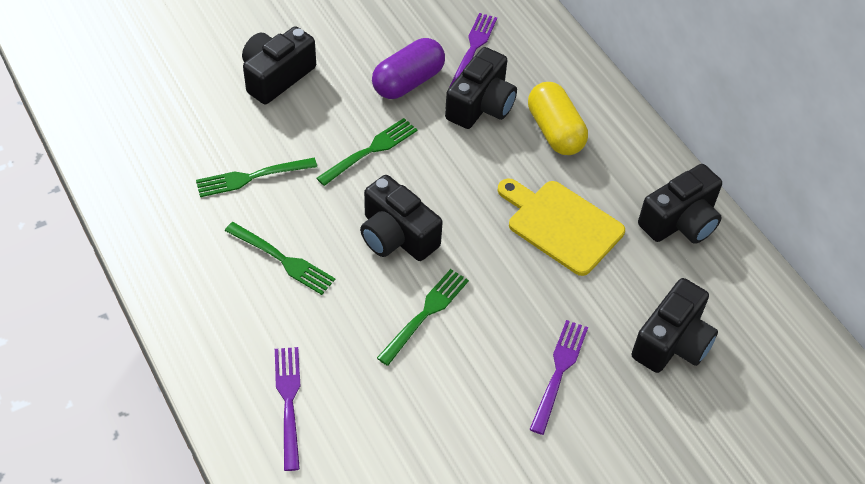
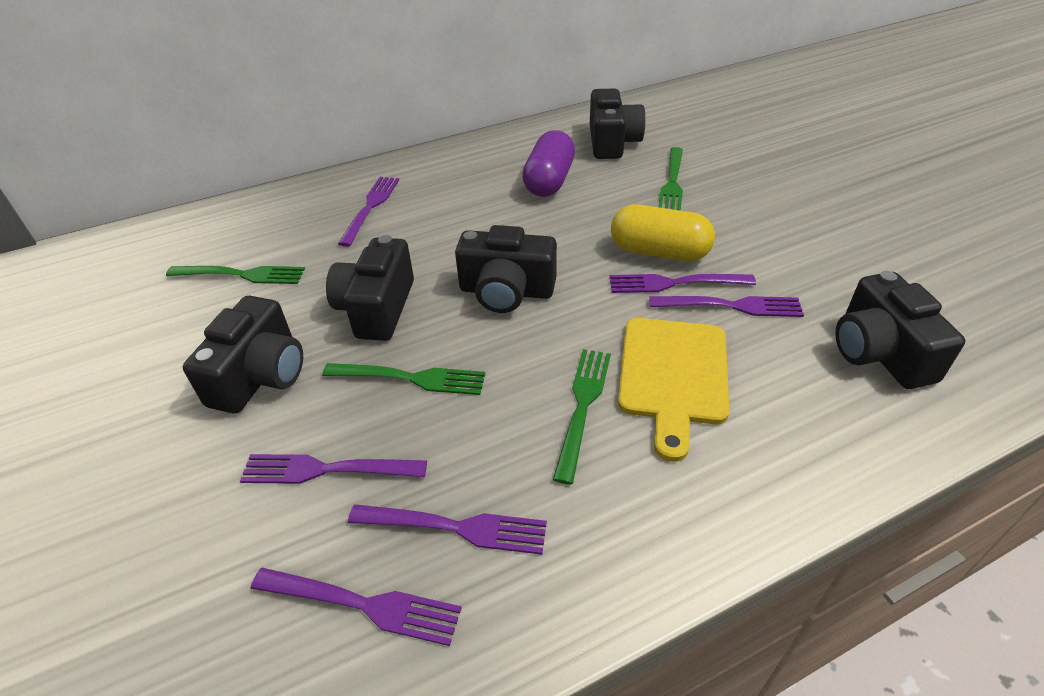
purple fork: [275,347,300,471] [449,13,497,87] [529,320,588,435] = 3 -> [240,454,427,484] [251,568,462,646] [338,177,399,247] [348,504,547,555] [609,274,756,293] [649,296,804,317] = 6

